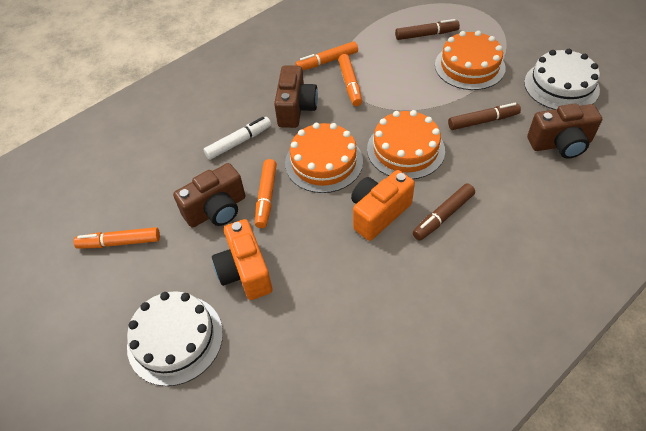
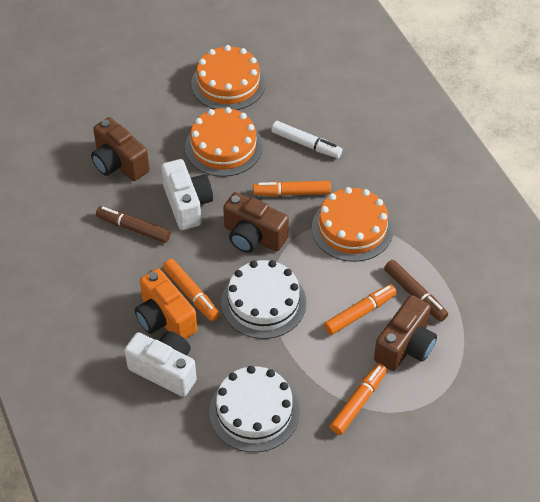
brown marker: [395,19,460,40] [412,183,475,241] [448,103,521,130] = 3 -> [96,206,171,243] [384,260,448,322] = 2
orange camera: [212,219,272,300] [351,170,415,241] = 2 -> [135,269,197,339] = 1
white camera: none = 0 -> [125,331,197,397] [161,159,213,230] = 2

